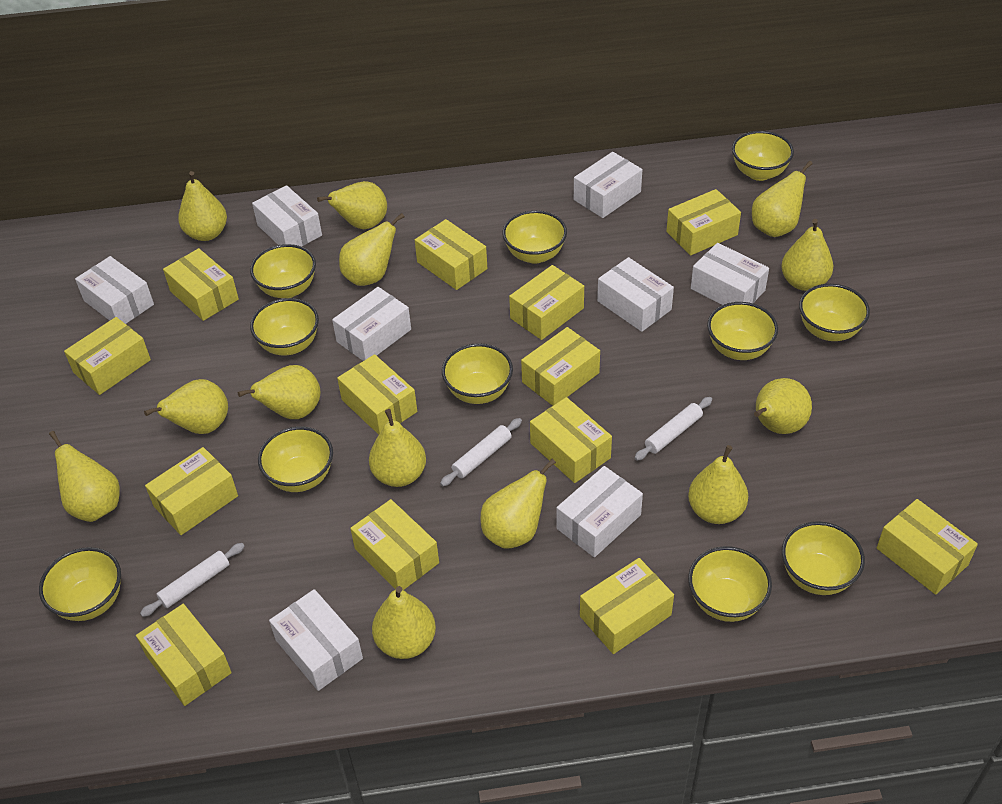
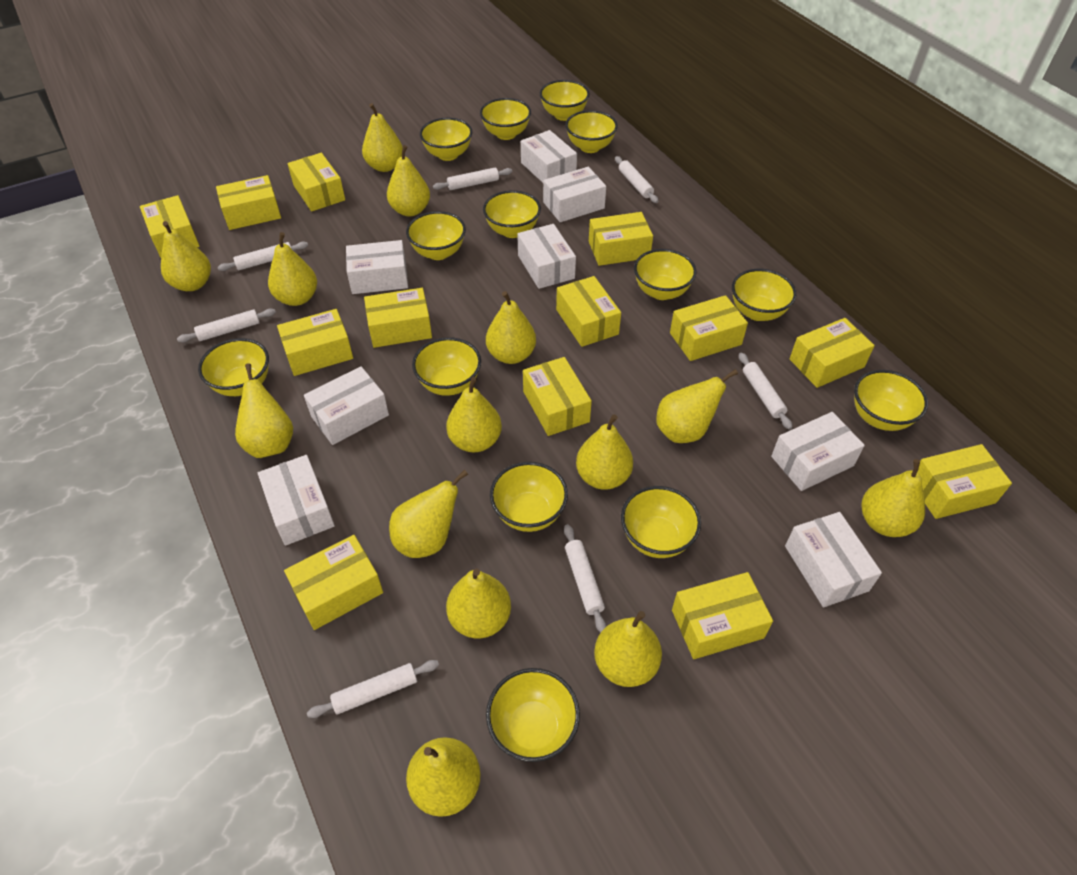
white rolling pin: [140,543,244,617] [440,418,522,486] [634,397,712,461] = 3 -> [177,308,276,343] [218,242,308,271] [307,660,439,718] [433,168,512,190] [564,524,606,633] [615,156,658,203] [739,352,792,430] = 7
yellow bowl: [39,547,121,621] [250,244,316,298] [250,298,319,355] [258,427,333,492] [442,343,513,404] [502,210,567,264] [688,546,772,622] [707,302,778,360] [732,131,794,181] [782,521,865,595] [799,284,870,341] = 11 -> [198,338,269,396] [406,211,466,260] [412,337,481,396] [420,118,472,161] [480,98,531,140] [483,190,541,238] [486,668,580,762] [490,462,568,532] [540,80,590,121] [565,110,618,153] [621,486,701,558] [634,249,697,300] [732,269,796,321] [854,370,928,431] = 14
yellow pear: [49,431,120,522] [144,379,228,434] [178,171,227,241] [238,365,320,419] [317,181,387,229] [339,213,405,286] [369,409,426,487] [372,586,436,659] [480,458,556,549] [688,445,748,524] [752,161,813,237] [754,378,812,434] [781,219,833,291] = 13 -> [161,221,211,291] [235,363,293,458] [268,232,317,306] [362,103,403,172] [387,145,430,216] [389,470,468,558] [406,737,481,817] [446,377,502,452] [446,569,511,639] [486,291,536,364] [576,414,633,490] [594,611,662,687] [656,369,738,443] [862,459,925,537] = 14

